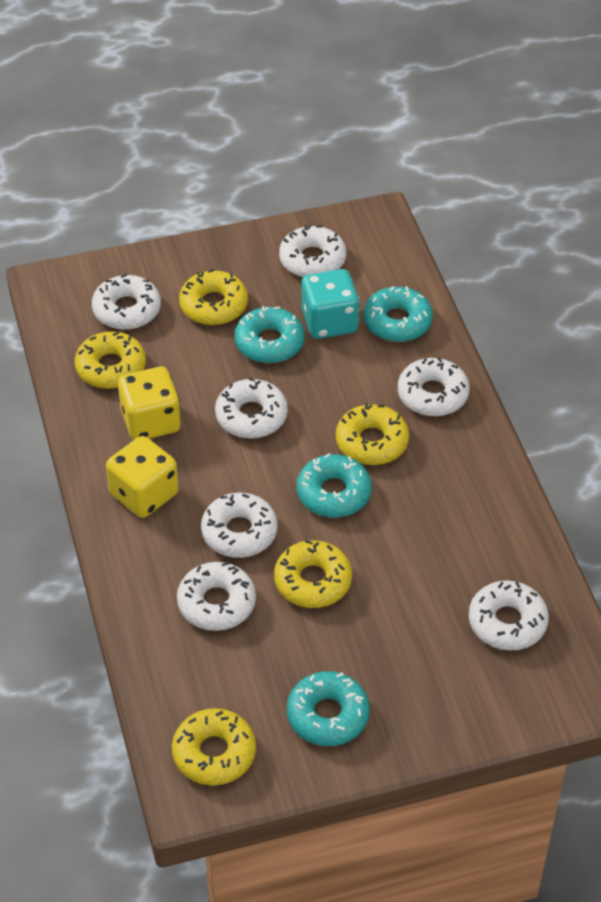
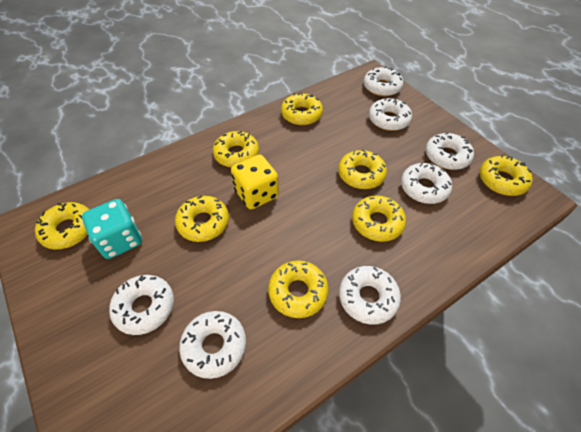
turquoise donut: [234,306,305,363] [287,671,370,746] [297,453,372,518] [363,286,433,342] = 4 -> none = 0
yellow dice: [106,436,179,518] [118,367,181,440] = 2 -> [231,155,279,209] = 1
yellow donut: [75,331,146,389] [172,708,256,785] [179,269,248,325] [274,540,352,608] [336,403,409,465] = 5 -> [35,202,89,249] [175,196,229,242] [213,131,259,167] [268,261,329,318] [281,93,323,125] [338,149,387,189] [352,195,406,242] [480,154,533,196] = 8

